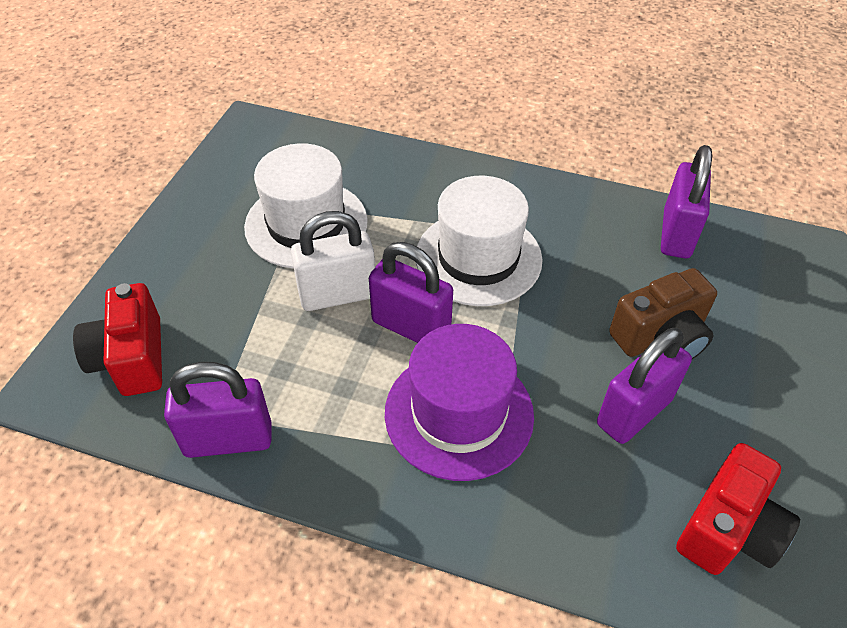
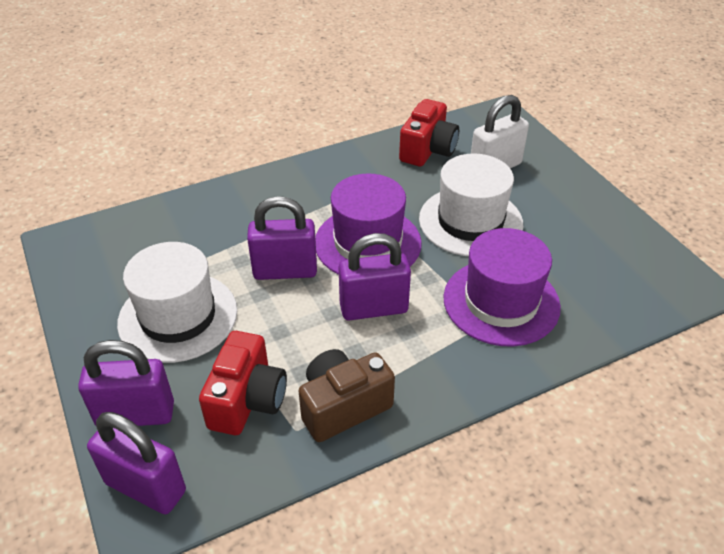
purple hat: [385,324,534,481] = 1 -> [315,173,422,275] [443,228,561,347] = 2

